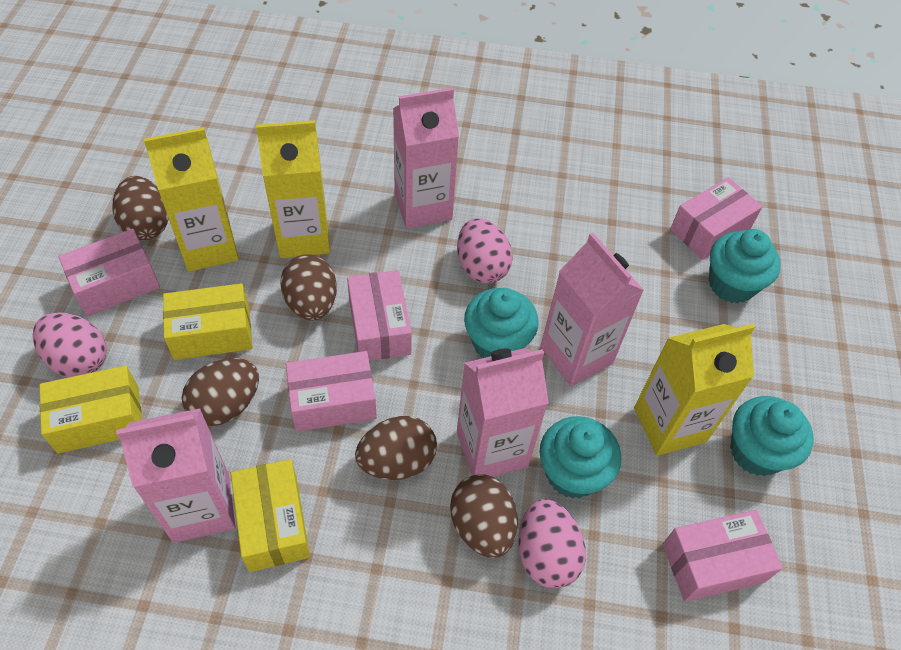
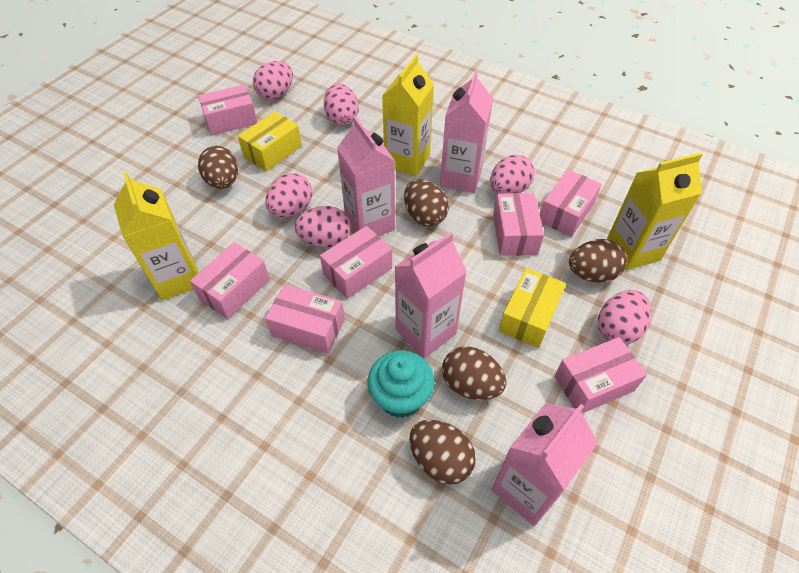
pink box: [58,229,160,317] [286,351,377,432] [347,270,412,361] [663,510,783,602] [670,177,762,260] = 5 -> [190,242,270,319] [198,84,258,135] [265,284,345,354] [320,226,392,299] [493,193,544,256] [540,169,602,237] [554,337,647,413] = 7
pink egg: [33,312,106,378] [457,218,513,284] [518,499,586,589] = 3 -> [253,61,293,100] [265,173,312,217] [294,206,351,248] [324,84,359,125] [490,154,535,194] [598,290,651,345] = 6
turquoise cupcake: [464,288,539,358] [539,416,621,499] [709,229,781,303] [730,396,814,476] = 4 -> [368,350,435,418] = 1
yellow box: [39,365,142,454] [163,283,252,360] [231,459,310,572] = 3 -> [238,111,302,172] [499,268,566,348] = 2

